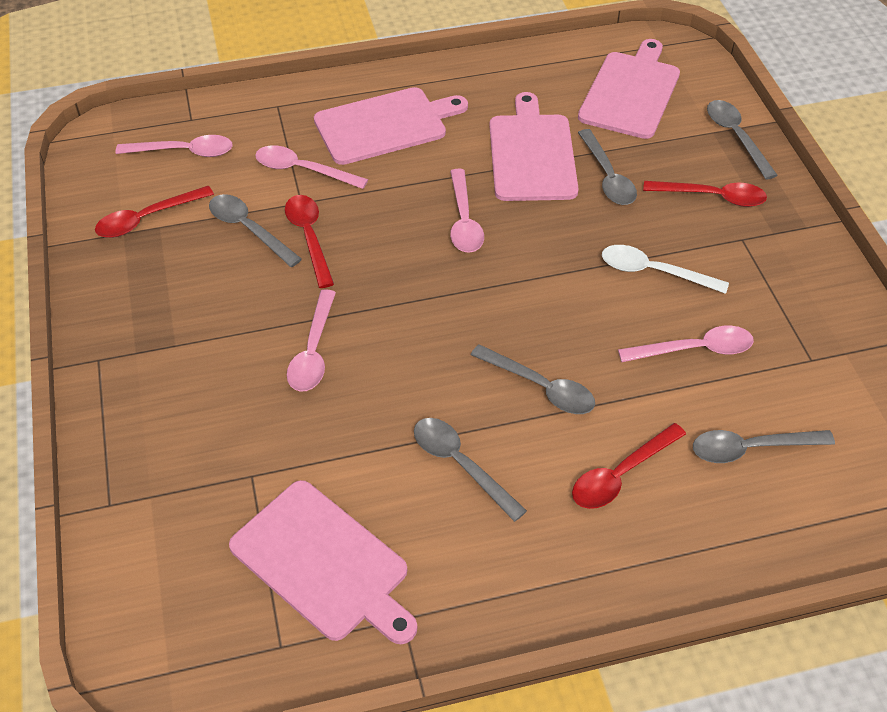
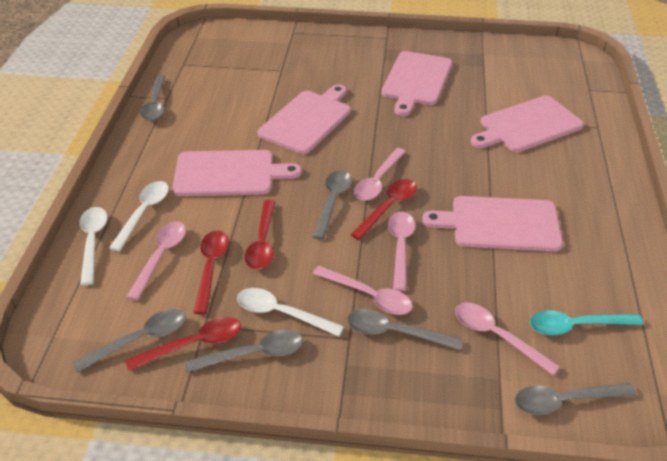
pink cutting board: [229,480,417,644] [314,87,468,165] [489,92,579,201] [578,39,680,139] = 4 -> [172,150,302,196] [257,85,351,154] [381,51,452,116] [422,196,563,252] [471,96,584,152] = 5
turquoise spoon: none = 0 -> [530,310,643,335] = 1
white spoon: [602,245,729,294] = 1 -> [80,207,108,285] [109,181,169,252] [237,288,344,337] = 3

